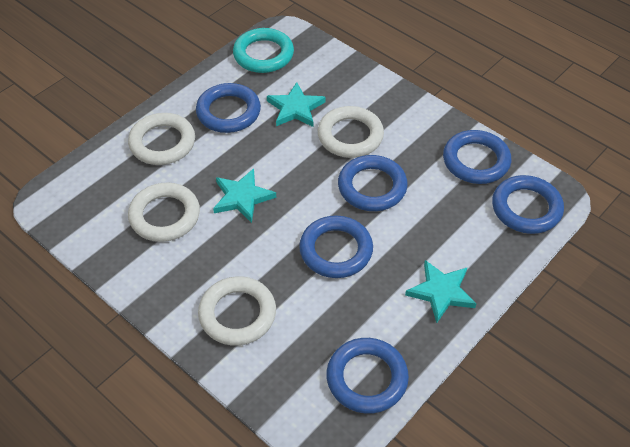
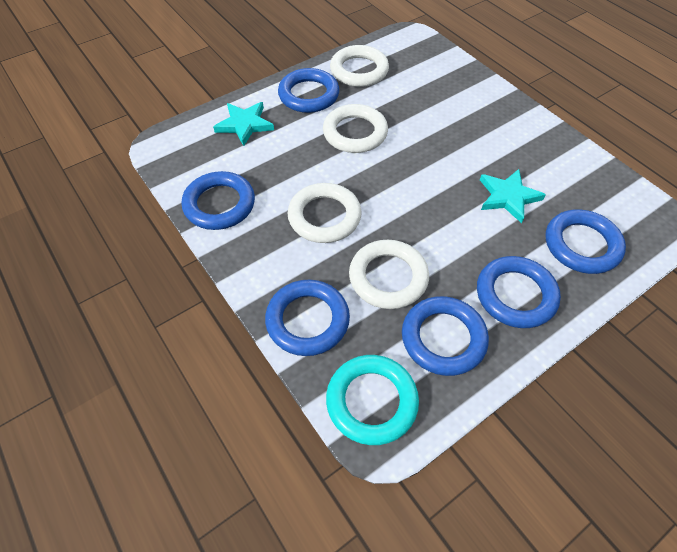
turquoise star: [213,168,276,223] [267,82,326,127] [405,260,477,323] = 3 -> [213,102,274,146] [480,169,546,223] = 2

